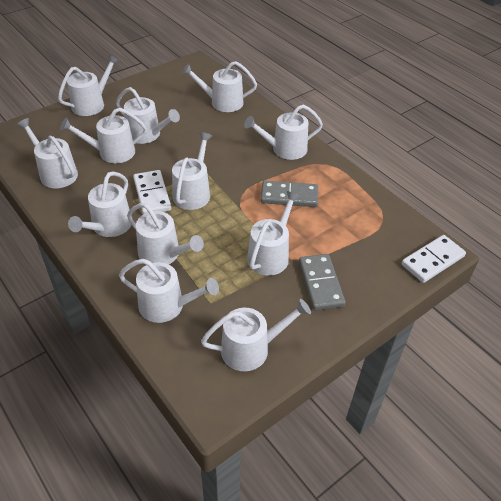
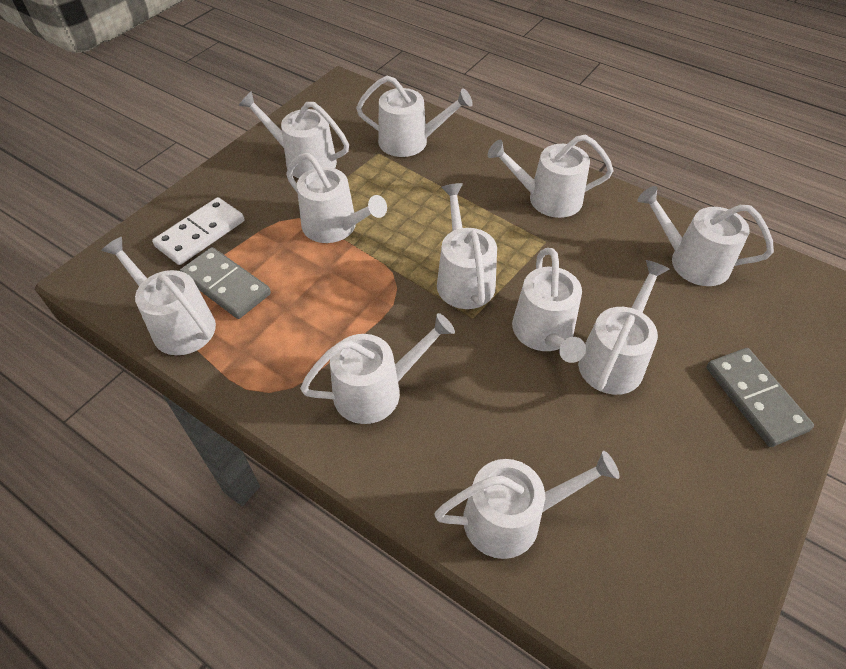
white domino: [133,170,171,214] [401,235,466,283] = 2 -> [152,197,244,265] = 1
white watering can: [17,118,78,188] [58,54,119,116] [60,108,147,163] [68,172,131,237] [116,87,180,144] [119,259,219,323] [127,203,204,264] [172,132,212,210] [182,61,257,112] [201,299,311,371] [244,105,323,160] [247,191,301,276] = 12 -> [101,237,216,355] [239,91,349,178] [286,153,387,243] [300,313,455,424] [356,76,473,157] [435,451,620,559] [437,183,497,309] [488,135,613,218] [512,248,586,363] [578,260,669,395] [638,186,774,286] = 11

